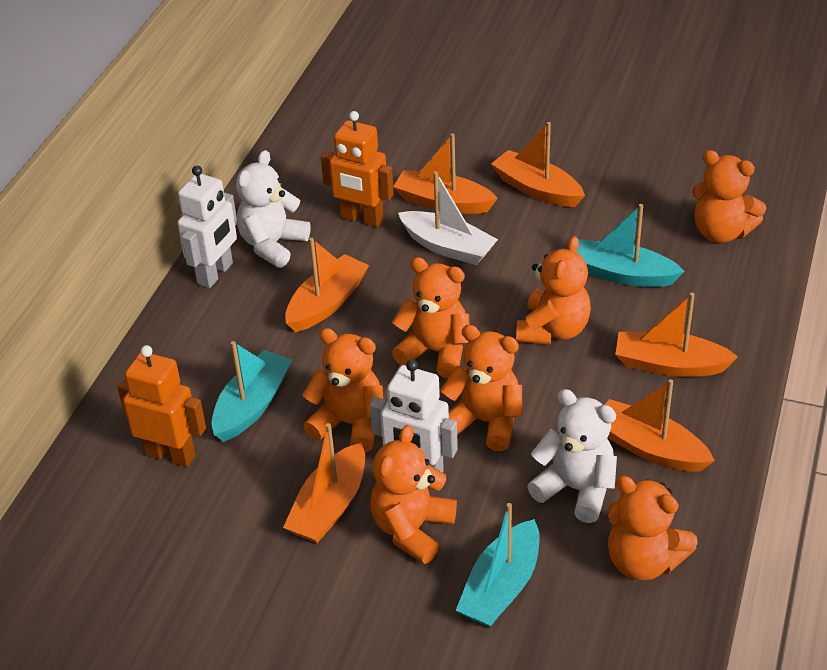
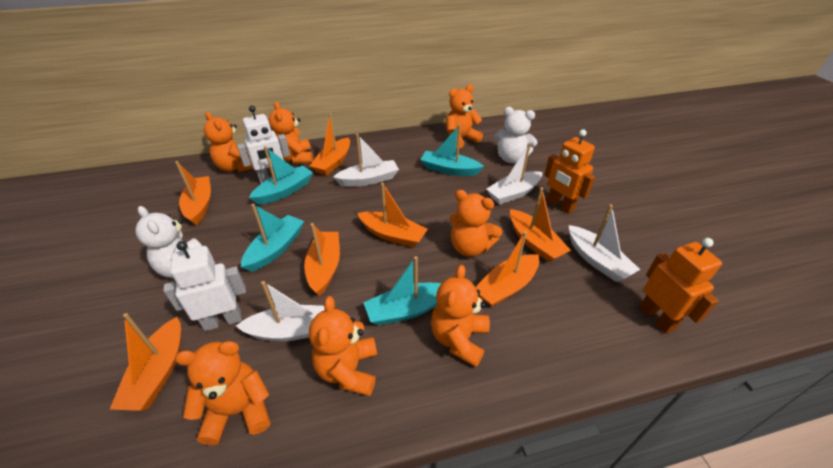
orange boat: [283,423,365,543] [285,238,369,332] [393,133,498,214] [491,122,585,207] [605,379,715,472] [615,293,738,377] = 6 -> [110,313,181,411] [175,161,211,225] [304,223,340,296] [310,113,350,176] [357,183,428,248] [476,231,539,307] [510,188,571,262] = 7
turquoise boat: [211,341,292,442] [456,503,540,627] [576,204,685,287] = 3 -> [241,204,304,272] [249,146,313,205] [363,256,441,326] [420,124,484,176] = 4
white boat: [398,171,498,265] = 1 -> [236,281,325,342] [333,134,399,187] [486,143,542,205] [569,205,640,282] = 4

